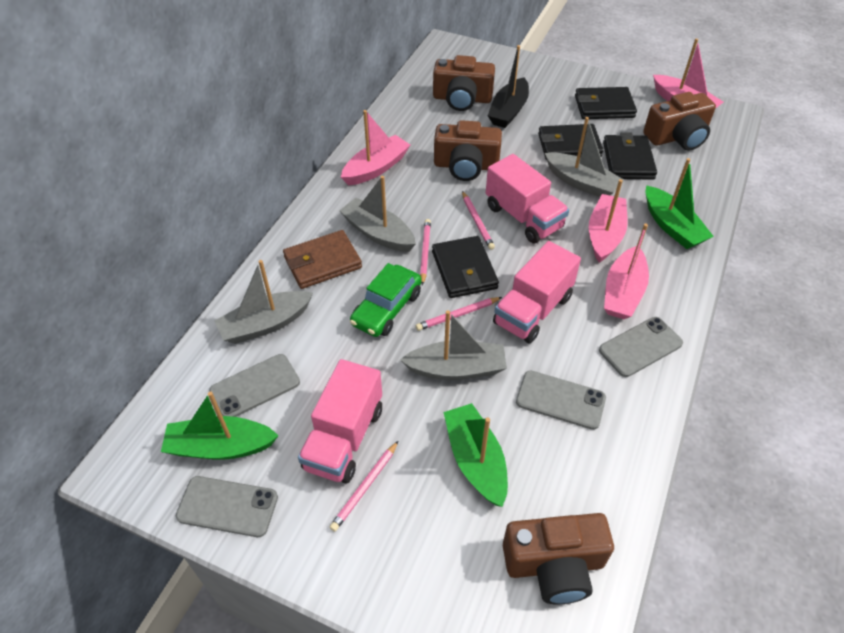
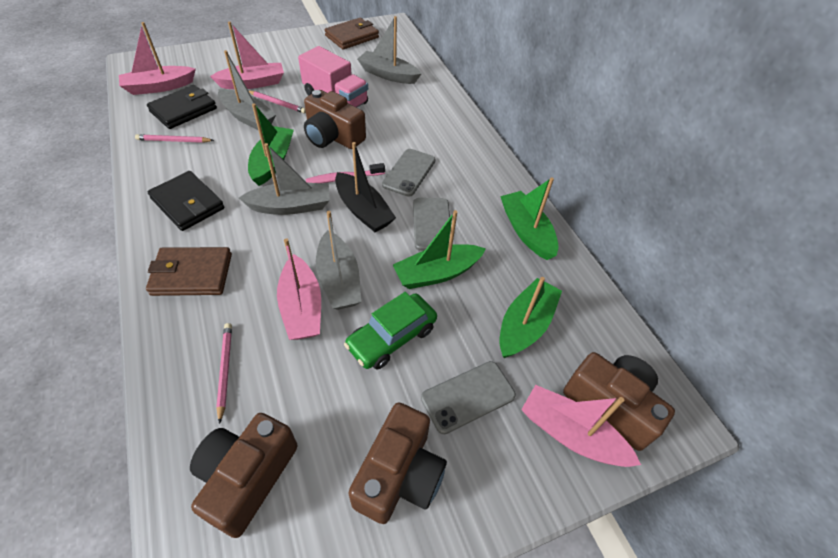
black wallet: [432,236,499,298] [538,124,603,160] [575,87,637,119] [603,132,657,180] = 4 -> [147,85,217,129] [148,171,225,231] = 2
brown wallet: [283,230,362,289] = 1 -> [146,247,232,296] [325,18,379,49] = 2
green boat: [161,392,279,460] [443,403,508,507] [646,158,714,249] = 3 -> [248,103,294,186] [393,210,486,289] [499,277,562,358] [500,177,558,260] = 4
grey phone: [176,476,278,537] [209,354,300,417] [516,370,606,430] [599,317,683,377] = 4 -> [382,149,436,197] [413,198,451,251] [421,361,516,434] = 3
pink pencil: [330,441,398,532] [416,297,502,331] [420,219,431,285] [462,191,495,250] = 4 -> [135,134,214,143] [216,323,232,424] [249,91,306,113] = 3
pink toothbrush: none = 0 -> [306,163,385,183] = 1
pink truck: [298,359,382,484] [486,154,569,243] [493,241,581,343] = 3 -> [298,46,368,107] = 1

